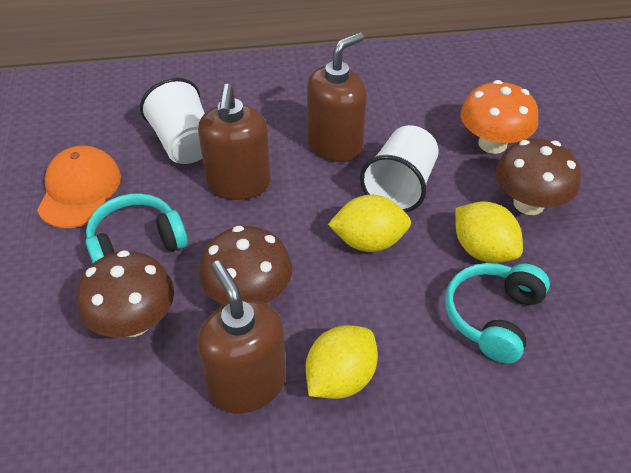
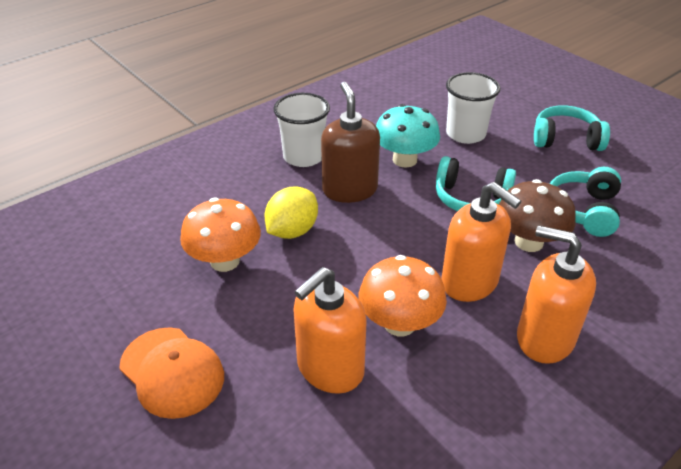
brown mushroom: [77,250,174,337] [199,226,292,305] [495,139,581,215] = 3 -> [499,179,576,252] = 1
brown soap dispenser: [197,261,286,413] [198,84,271,200] [307,32,367,162] = 3 -> [321,82,380,203] = 1
orange mushroom: [461,80,538,154] = 1 -> [180,198,261,272] [359,255,447,336] = 2
orange soap dispenser: none = 0 -> [293,267,367,394] [441,182,521,302] [517,225,596,364] = 3
turquoise headphones: [86,193,188,263] [445,263,550,364] = 2 -> [436,156,516,211] [534,105,610,151] [550,167,621,237] = 3
turquoise mushroom: none = 0 -> [376,104,440,167] = 1
yellow lemon: [306,325,378,399] [328,194,411,252] [455,201,523,263] = 3 -> [264,187,318,239] = 1

